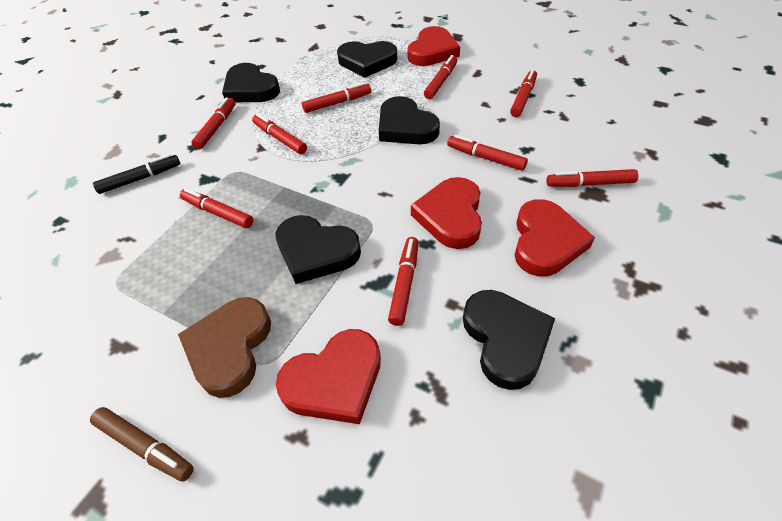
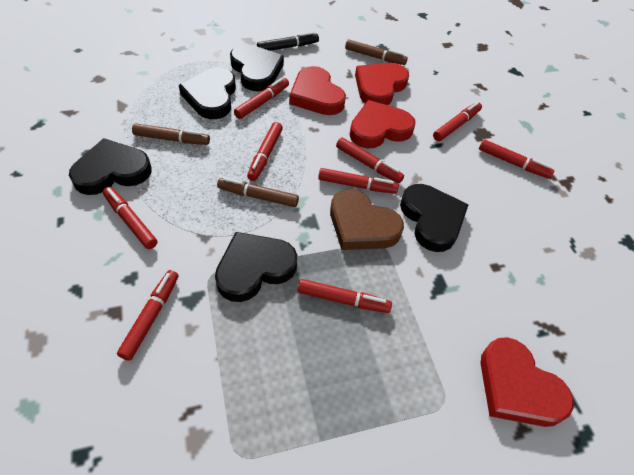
brown marker: [90,407,194,482] = 1 -> [132,123,210,145] [217,177,299,207] [345,39,408,65] = 3

